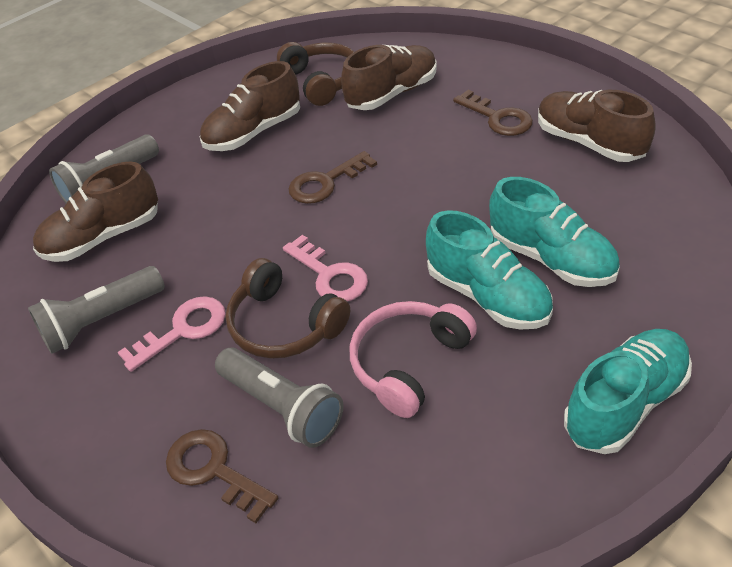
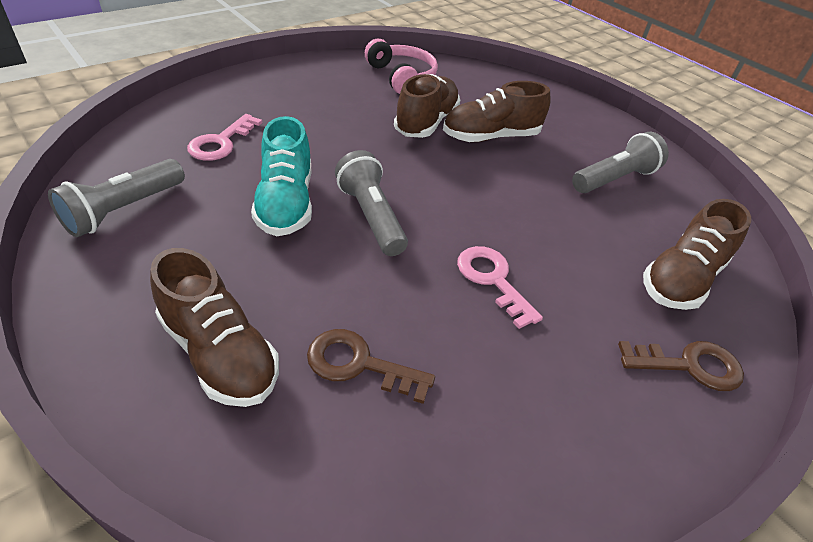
brown headphones: [225,258,350,359] [277,42,354,106] = 2 -> none = 0
brown key: [166,429,278,523] [288,151,377,204] [453,90,533,136] = 3 -> [307,329,435,404] [618,341,744,391] = 2
turquoise shoe: [426,210,553,329] [489,177,620,287] [564,329,692,454] = 3 -> [251,116,312,236] = 1

